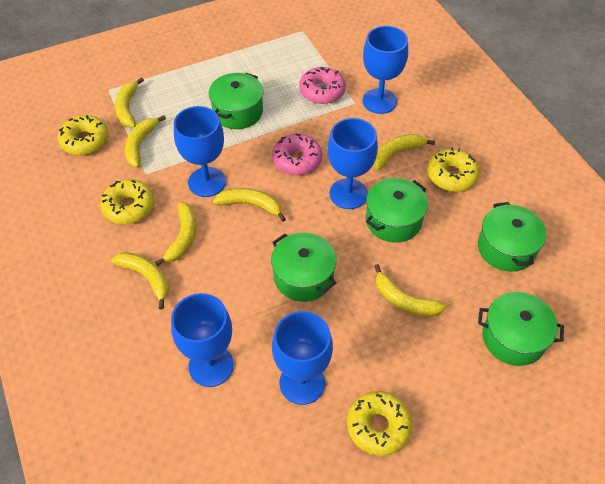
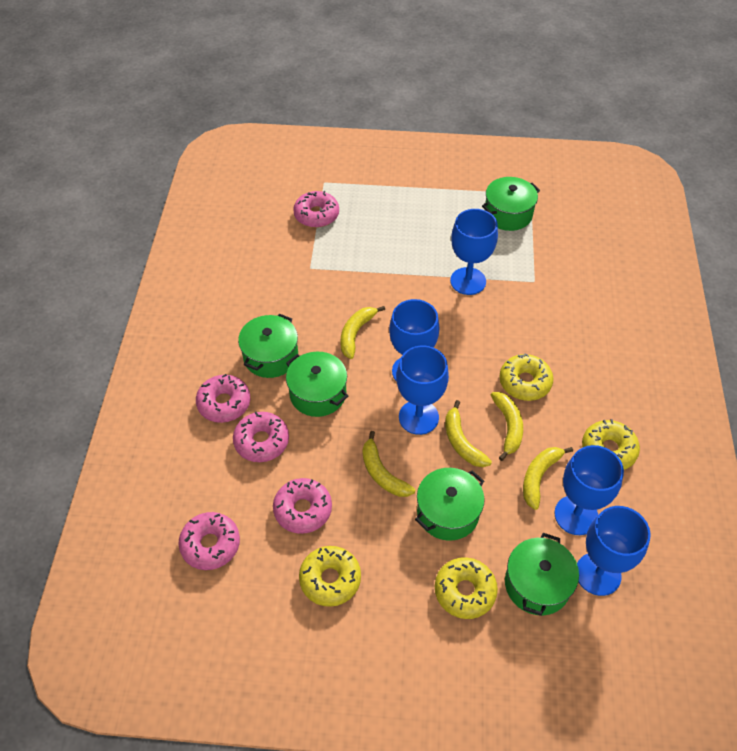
pink donut: [272,133,322,175] [299,67,346,104] = 2 -> [178,512,240,570] [196,374,250,423] [233,412,289,462] [273,478,332,534] [293,191,339,228] = 5
yellow banana: [111,252,169,310] [115,77,144,128] [125,115,166,168] [155,202,196,266] [213,188,286,222] [373,134,435,171] [374,264,447,317] = 7 -> [340,306,385,359] [362,431,415,497] [445,400,492,467] [491,392,523,461] [523,447,573,510] = 5

